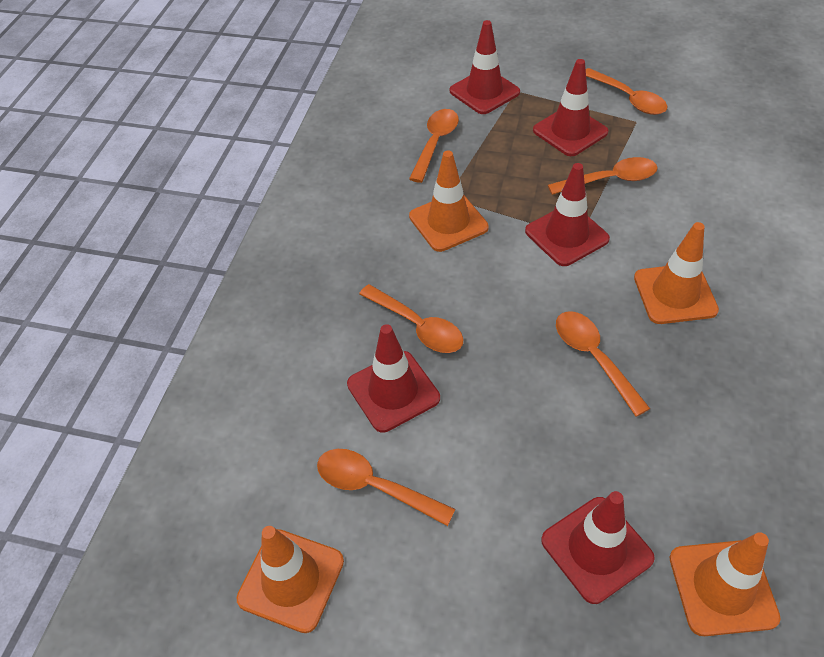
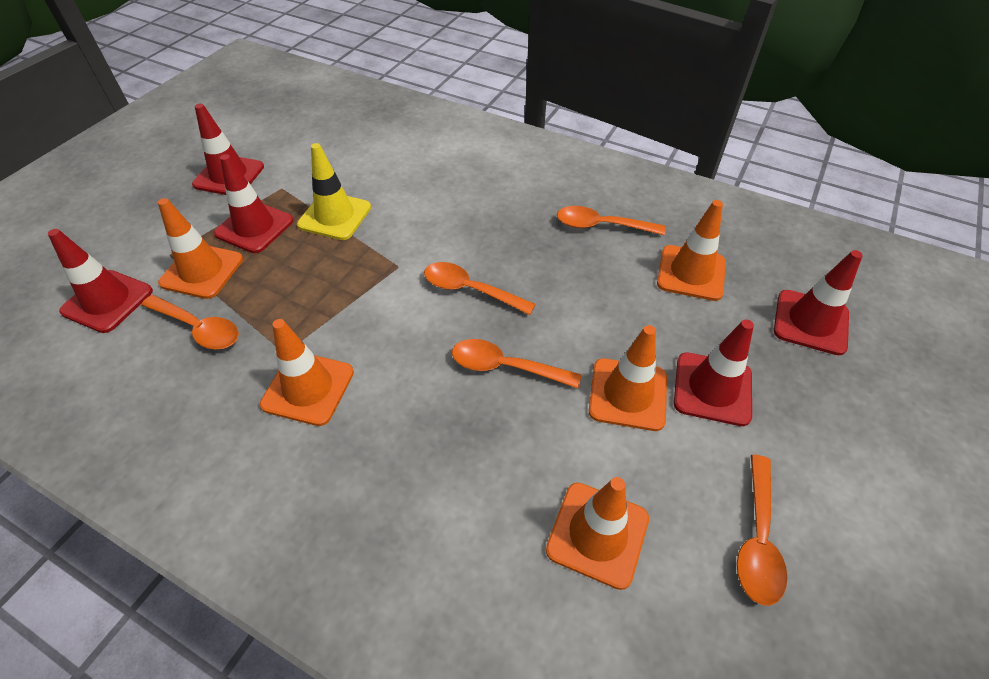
orange spoon: [317,449,455,526] [359,284,463,353] [409,109,459,183] [548,157,658,195] [556,311,650,417] [586,68,668,115] = 6 -> [141,295,239,349] [424,262,536,315] [452,339,581,388] [557,206,665,235] [737,454,788,606] = 5
orange traffic cone: [236,526,344,633] [409,150,489,252] [634,222,719,324] [670,532,781,636] = 4 -> [158,198,243,299] [260,319,354,426] [546,477,649,590] [589,325,667,431] [657,200,726,301] = 5
yellow traffic cone: none = 0 -> [297,143,371,240] = 1

